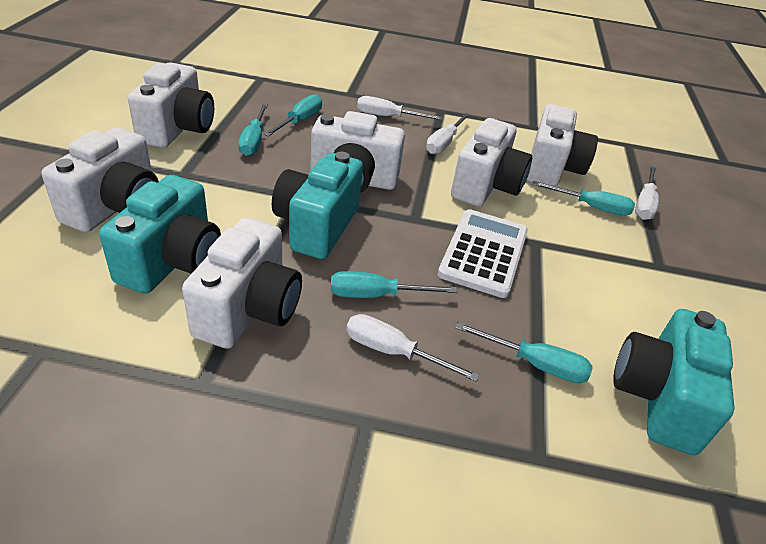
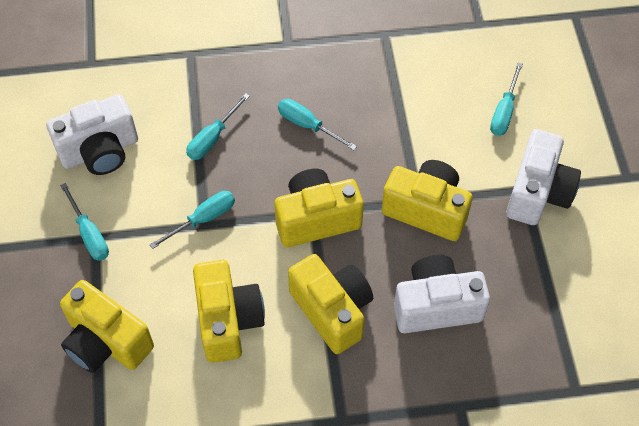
turquoise camera: [99,175,221,294] [272,152,363,259] [613,309,735,455] = 3 -> none = 0
white calculator: [438,209,528,298] = 1 -> none = 0
white camera: [42,127,159,232] [128,62,214,148] [182,217,302,349] [310,111,405,193] [451,118,532,207] [527,104,598,187] = 6 -> [46,94,138,175] [394,255,490,333] [506,129,581,225] = 3
white screwdriver: [346,314,479,382] [357,96,443,120] [426,113,471,154] [635,166,659,220] = 4 -> none = 0
yellow camera: none = 0 -> [60,280,154,373] [193,260,265,363] [274,169,364,247] [288,254,373,354] [382,160,473,241] = 5

